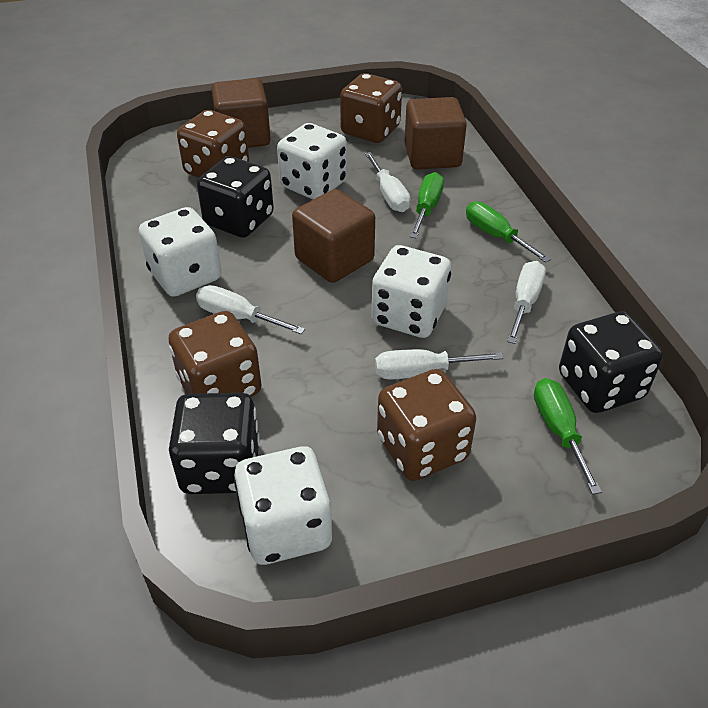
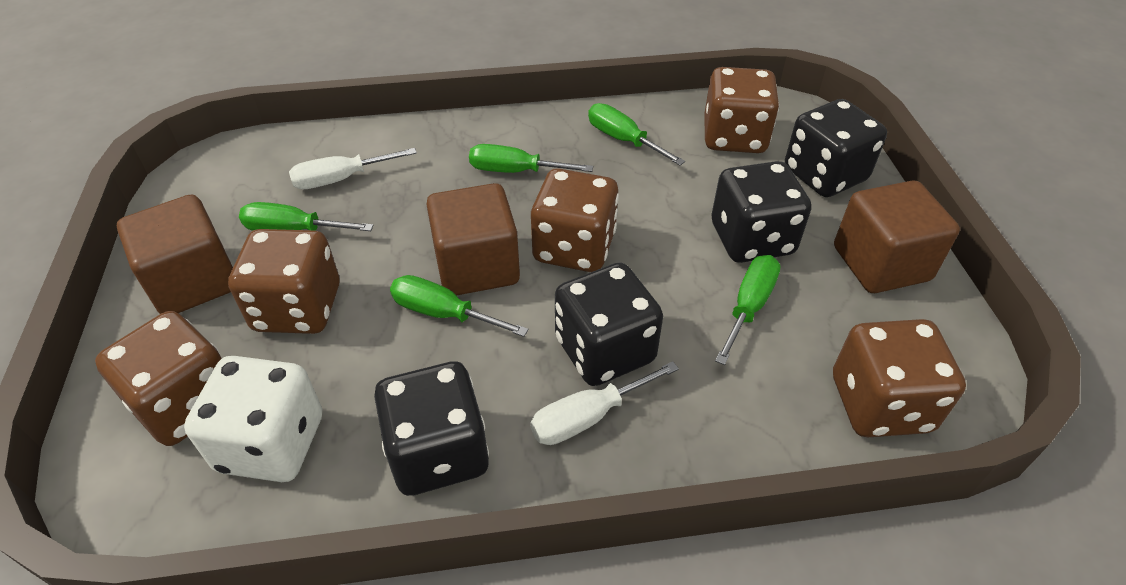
black dice: [169,393,260,494] [197,156,274,238] [559,311,663,413] = 3 -> [374,361,489,496] [555,263,663,386] [711,161,811,263] [785,99,887,197] = 4
brown dice: [168,311,262,397] [177,110,249,178] [340,73,402,143] [377,369,476,481] = 4 -> [95,311,222,446] [228,229,340,334] [531,168,619,272] [704,67,779,153] [833,319,966,438] = 5
green screwdriver: [410,172,444,239] [466,201,551,263] [534,378,602,494] = 3 -> [239,202,374,231] [390,275,529,337] [469,144,593,173] [588,103,685,165] [715,255,781,365] = 5
white dice: [139,207,222,297] [234,446,332,565] [277,123,347,200] [371,245,451,338] = 4 -> [184,356,322,482] = 1
white screwdriver: [196,285,305,334] [365,152,411,212] [375,349,504,380] [507,261,546,344] = 4 -> [289,148,417,189] [530,361,679,445] = 2

